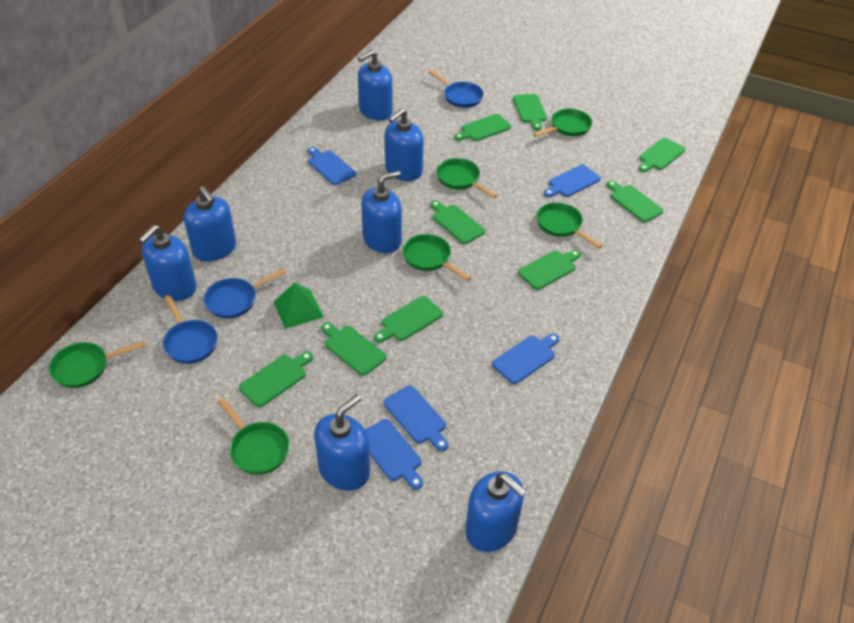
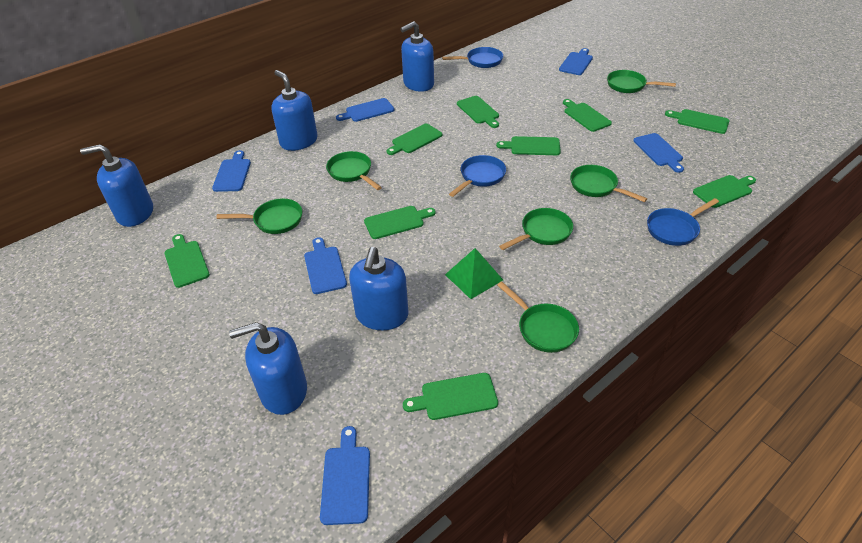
blue cutting board: [308,147,356,185] [365,419,423,490] [383,386,448,451] [492,334,560,384] [544,165,601,197] = 5 -> [212,150,251,192] [304,237,347,294] [320,426,370,525] [336,98,394,122] [559,48,593,75] [633,133,684,173] = 6
blue soap dispenser: [139,225,196,301] [184,186,236,262] [314,394,370,491] [358,50,393,120] [361,170,402,253] [385,108,424,181] [466,471,527,552] = 7 -> [80,144,153,227] [229,322,307,415] [271,70,318,151] [349,247,408,330] [400,21,434,92] = 5

